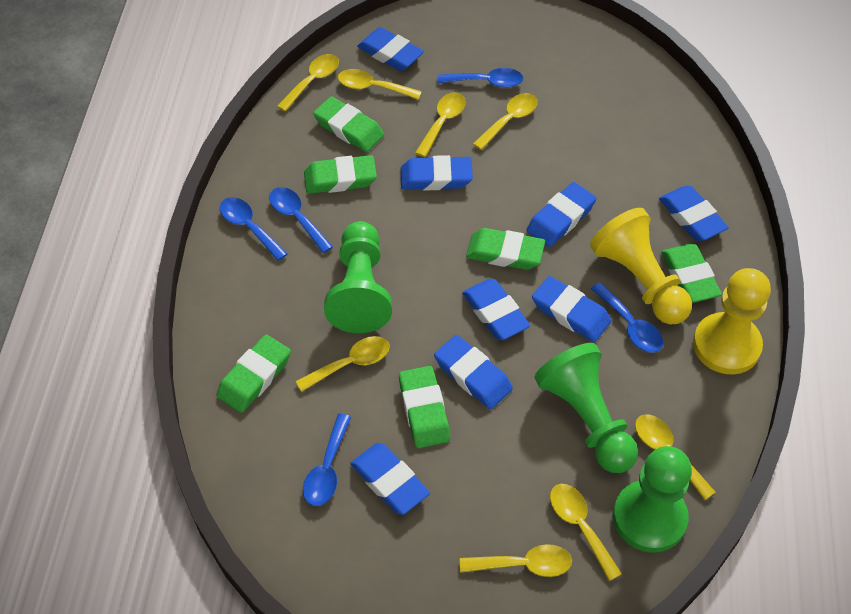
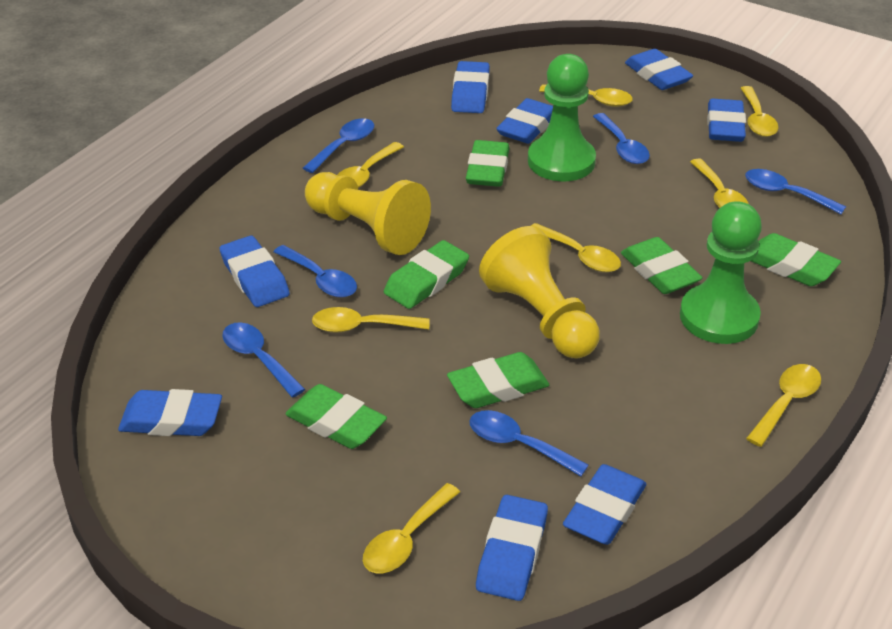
blue spoon: [220,197,288,261] [269,187,333,253] [303,414,351,506] [438,68,523,88] [591,282,663,353] = 5 -> [222,322,305,397] [274,245,357,298] [303,118,374,173] [469,410,589,476] [593,113,650,164] [745,169,846,214] = 6
green pawn: [324,221,392,333] [535,343,638,473] [613,446,692,553] = 3 -> [528,54,596,181] [680,201,762,344] = 2

